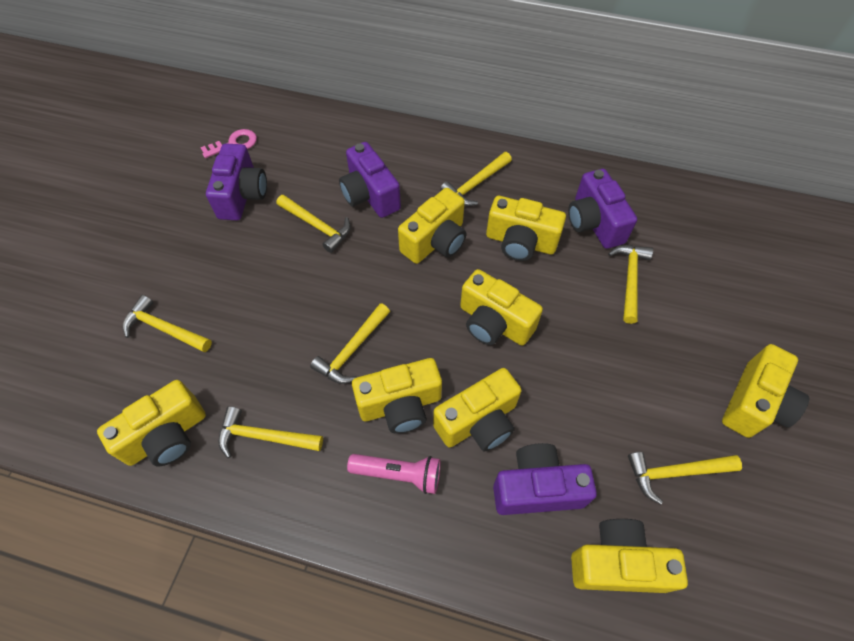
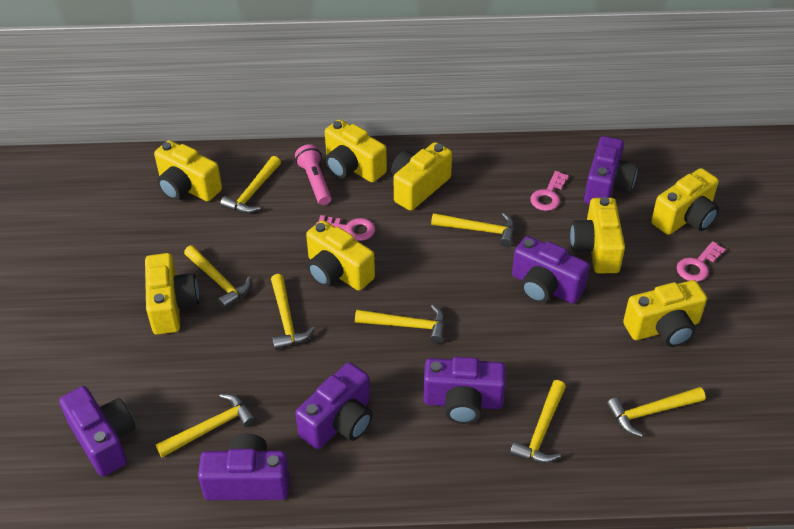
pink key: [200,129,257,158] = 1 -> [316,215,375,241] [530,171,569,211] [677,241,726,282] = 3
purple camera: [206,143,267,220] [339,142,401,218] [493,443,597,515] [568,169,637,249] = 4 -> [59,386,135,477] [198,434,290,500] [295,362,373,449] [424,357,506,424] [512,236,590,304] [584,136,638,205] = 6
yellow hammer: [123,295,212,352] [218,406,323,458] [277,195,351,253] [310,303,390,384] [440,152,512,206] [608,245,653,324] [628,452,742,504] = 7 -> [155,394,256,457] [184,245,251,309] [220,156,281,214] [271,274,315,350] [355,305,445,344] [431,213,514,247] [510,380,566,463] [606,387,706,437] = 8

